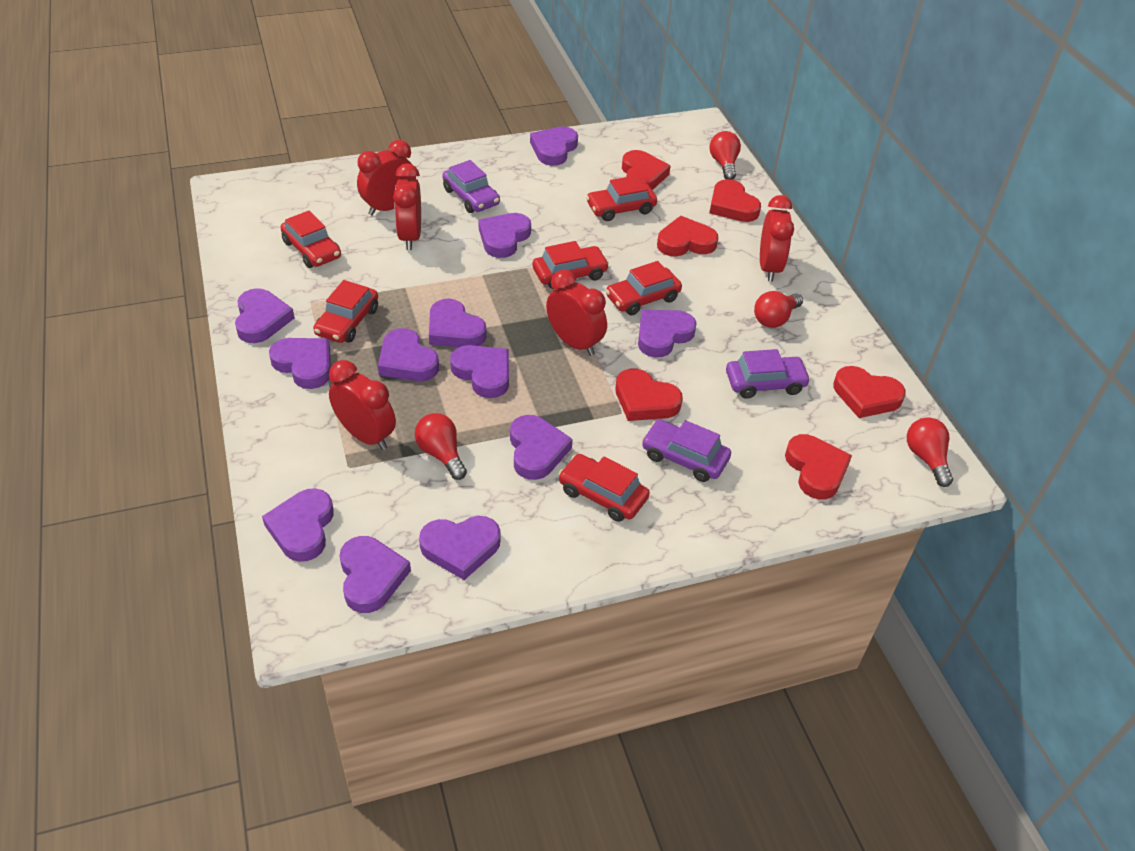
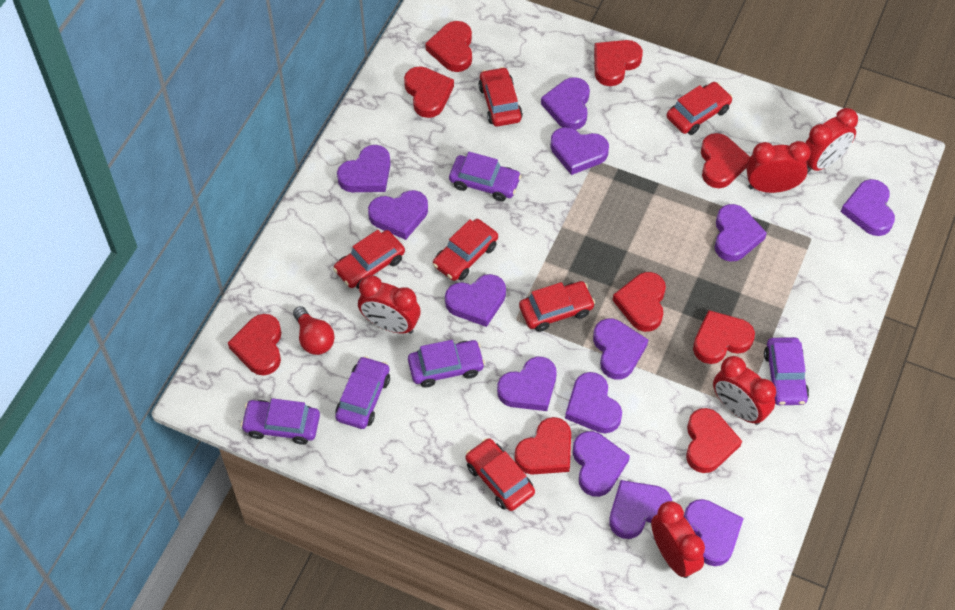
purple car: [442,160,500,213] [642,419,731,482] [726,349,811,399] = 3 -> [241,398,320,445] [335,356,390,429] [408,340,485,388] [449,152,521,202] [764,337,809,405] = 5
purple heart: [235,288,295,343] [262,488,334,562] [269,338,331,389] [340,536,411,613] [378,328,439,381] [419,516,501,580] [429,299,486,347] [450,345,509,398] [478,213,531,258] [510,415,573,480] [530,126,578,166] [638,310,697,358] = 12 -> [337,145,391,192] [368,190,428,240] [445,274,506,327] [497,357,556,411] [541,77,590,130] [550,127,609,175] [565,372,622,433] [573,431,630,497] [593,319,648,380] [609,480,672,539] [684,499,744,566] [715,204,767,262] [841,179,895,236] = 13
red heart: [615,369,683,421] [622,150,670,190] [657,216,718,256] [709,179,761,222] [785,434,852,500] [833,366,906,418] = 6 -> [228,314,282,376] [404,66,454,118] [425,21,472,72] [514,417,571,474] [594,40,643,86] [613,272,666,332] [686,408,742,473] [693,310,755,364] [701,133,750,188] = 9
red light bulb: [415,413,467,480] [709,131,741,180] [754,291,803,328] [907,417,953,487] = 4 -> [293,306,335,355] = 1

